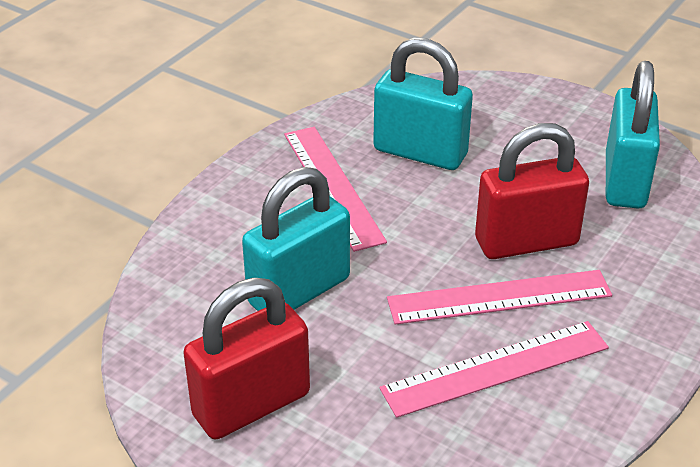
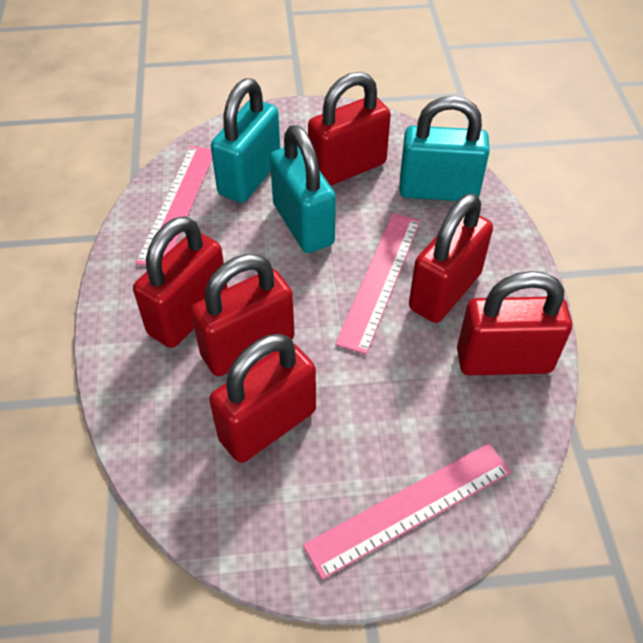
red padlock: [183,278,310,439] [475,123,589,259] = 2 -> [133,216,228,348] [191,254,295,376] [209,334,316,463] [308,72,391,186] [409,193,493,323] [457,271,572,375] = 6

